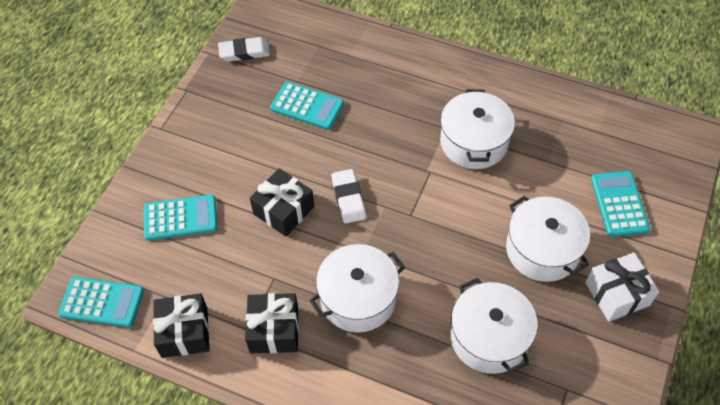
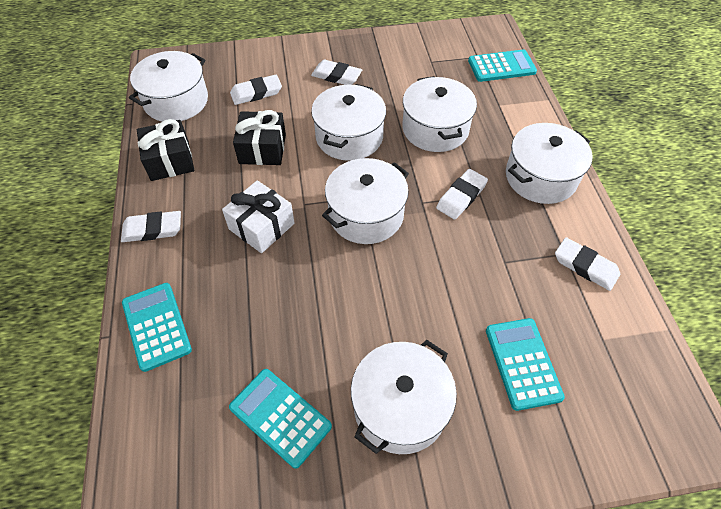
black gift: [153,294,209,358] [245,293,299,353] [250,168,314,237] = 3 -> [137,119,194,181] [233,110,286,165] = 2
white eraser: [218,37,270,62] [331,169,366,223] = 2 -> [121,211,181,242] [230,75,282,105] [311,60,362,85] [436,169,488,220] [555,237,620,291] = 5
white pot: [309,244,405,332] [440,89,515,169] [451,278,538,374] [506,196,590,282] = 4 -> [129,51,208,122] [311,84,386,161] [322,158,409,244] [351,340,457,454] [402,76,477,152] [506,123,593,204] = 6

